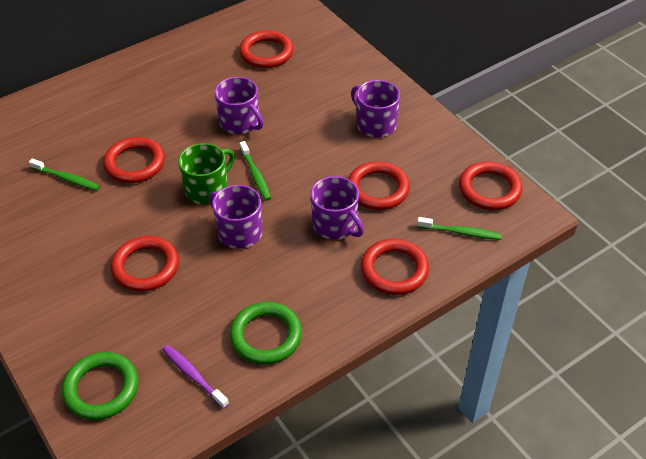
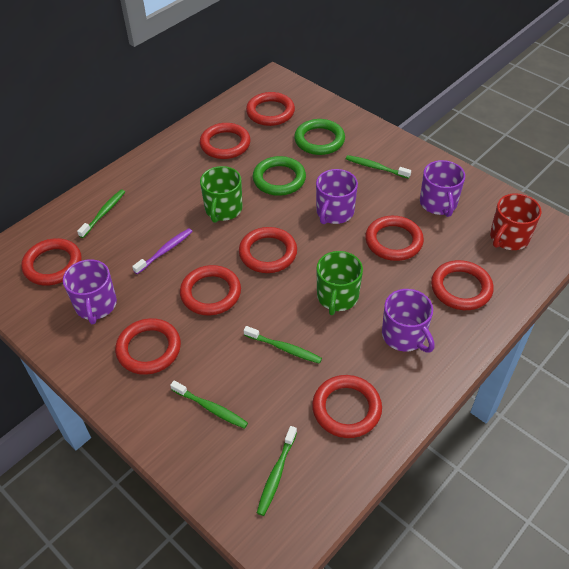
green mug: [178,143,235,205] = 1 -> [200,166,243,223] [316,251,363,315] = 2
green toothbrush: [29,158,100,191] [240,141,271,201] [417,217,502,240] = 3 -> [77,190,125,238] [170,381,248,429] [244,326,322,364] [257,426,297,516] [346,155,411,179] = 5
red mug: none = 0 -> [490,193,541,250] = 1
red ring: [103,137,165,183] [111,236,179,292] [239,30,293,68] [348,161,410,210] [361,239,429,295] [459,161,522,210] = 6 -> [21,238,82,286] [115,318,181,375] [180,265,241,316] [200,123,250,159] [239,227,297,273] [246,92,295,126] [312,375,382,438] [365,216,424,261] [431,260,494,310] = 9

